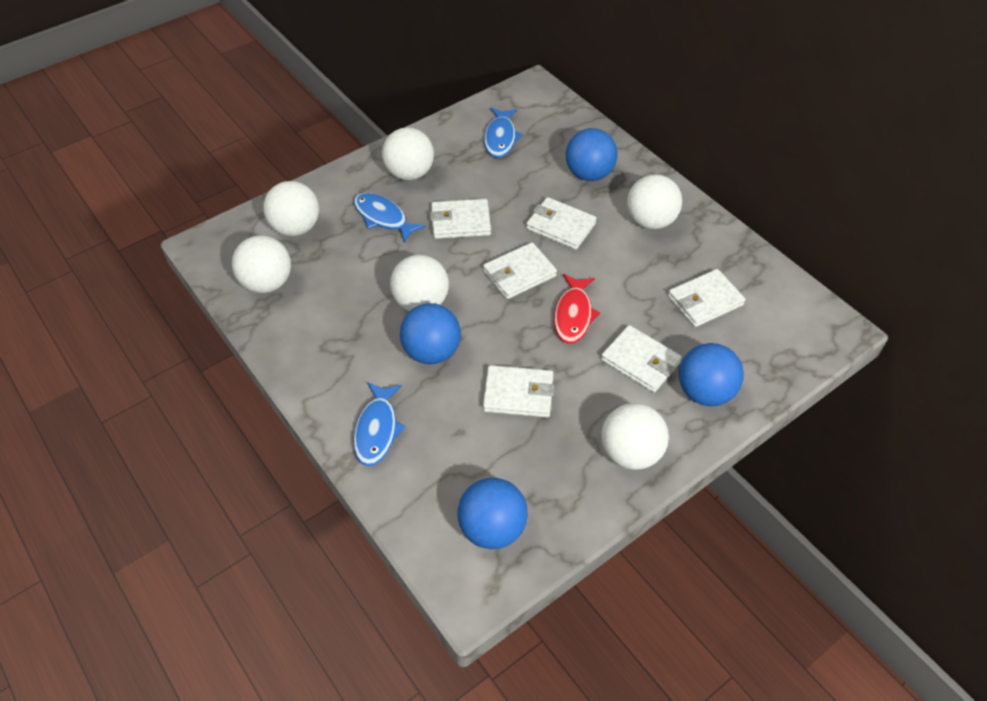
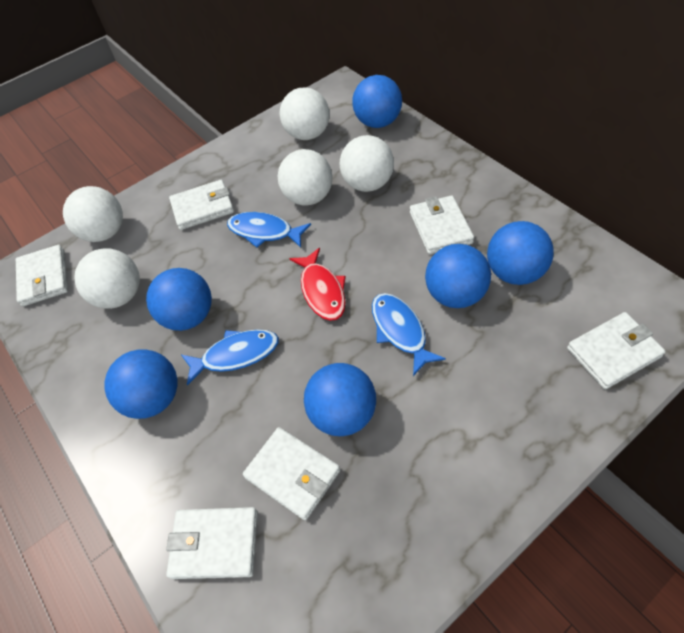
blue ball: [400,303,461,364] [457,478,528,549] [566,128,618,181] [679,343,744,406] = 4 -> [104,349,177,419] [146,268,212,331] [304,363,376,436] [352,75,402,128] [425,244,491,308] [487,221,554,285] = 6
white ball: [232,235,291,293] [263,181,319,236] [382,127,434,180] [390,255,449,311] [601,403,669,470] [627,174,682,229] = 6 -> [63,186,123,242] [75,248,140,309] [278,149,332,206] [280,87,330,140] [340,135,394,192] = 5

